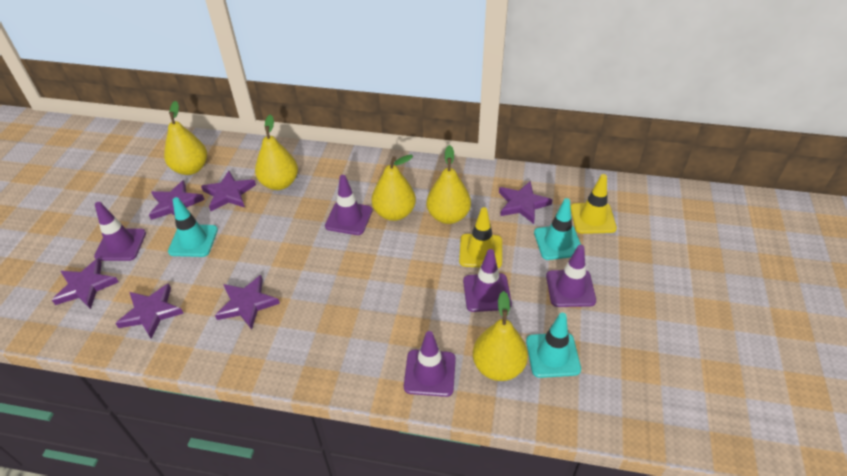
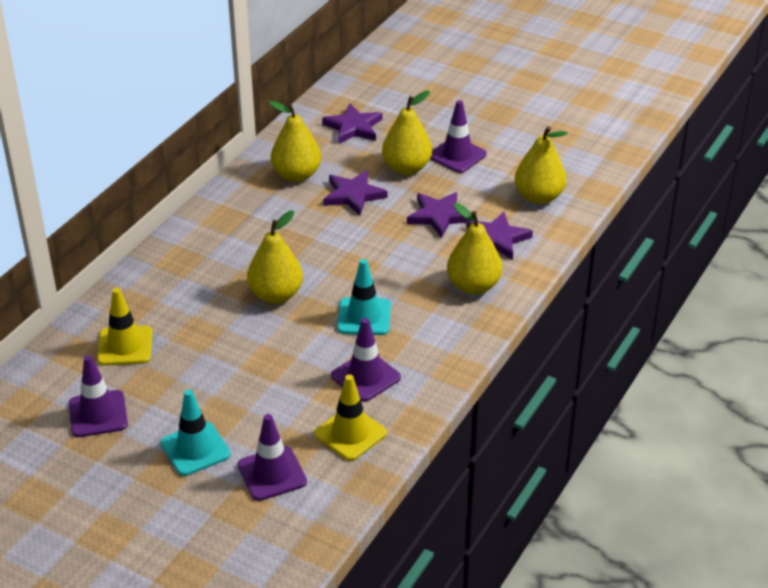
purple star: [52,258,119,309] [115,283,184,339] [149,180,205,220] [201,171,256,211] [215,275,280,330] [499,181,552,224] = 6 -> [322,104,383,144] [323,170,388,216] [407,192,468,238] [467,212,533,260] = 4
purple traffic cone: [94,202,146,261] [325,175,372,235] [404,331,456,397] [463,249,512,312] [546,245,596,307] = 5 -> [69,355,128,437] [238,414,307,501] [331,318,401,402] [430,100,487,173] = 4
turquoise traffic cone: [168,197,218,257] [526,313,581,378] [534,198,581,260] = 3 -> [160,390,231,476] [337,259,391,335] = 2

